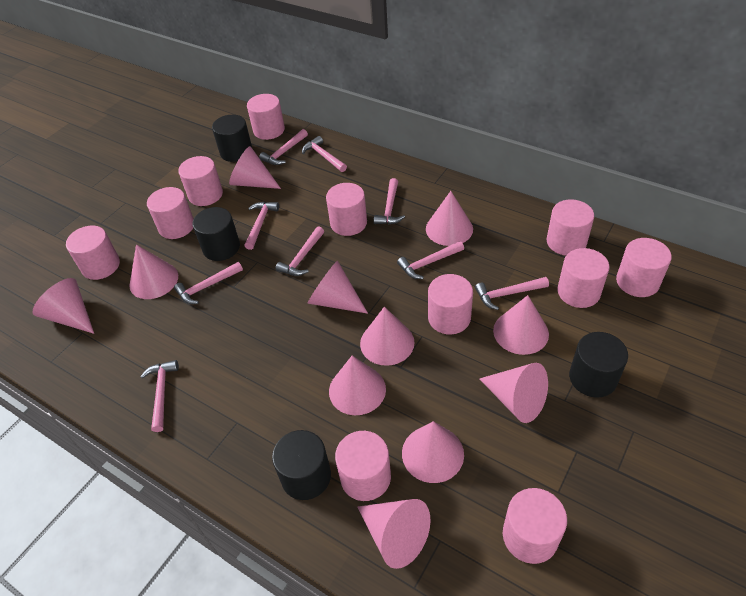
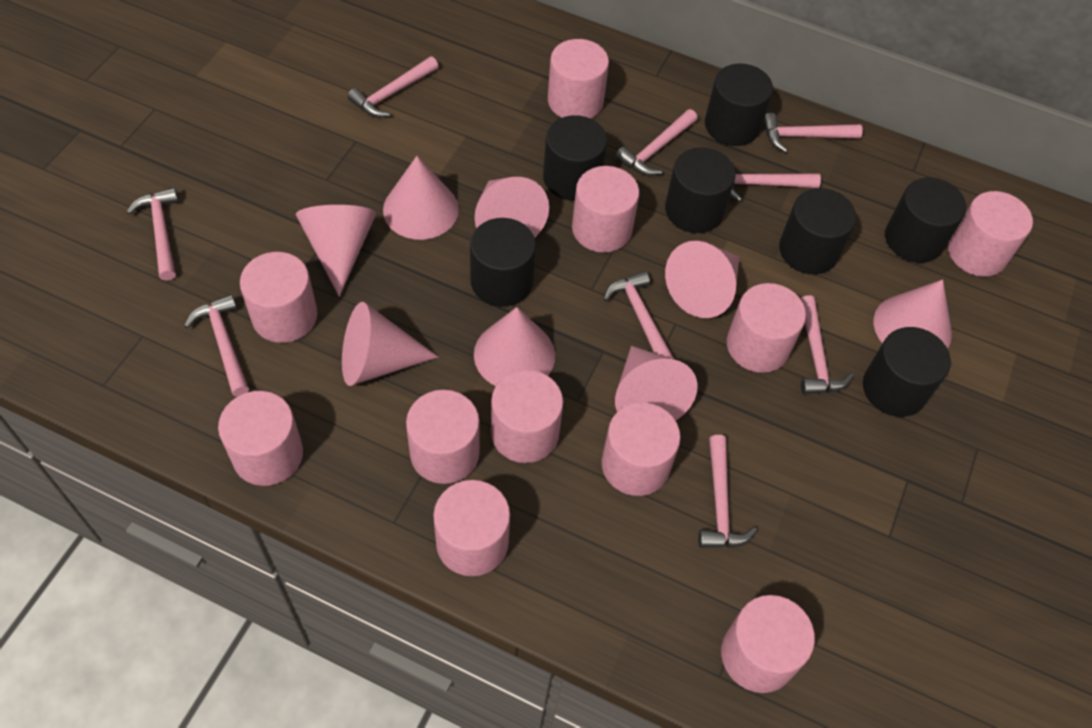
black cylinder: [193,207,240,261] [212,115,252,162] [272,430,331,500] [569,332,628,398] = 4 -> [470,218,536,307] [543,115,607,201] [665,147,736,233] [705,64,773,146] [779,188,857,275] [863,327,951,417] [885,178,966,263] = 7
pink cone: [33,278,94,334] [129,244,178,299] [229,146,281,189] [308,261,368,314] [329,356,386,415] [357,499,430,569] [360,307,415,366] [402,421,464,483] [426,191,473,246] [479,363,548,423] [493,295,549,355] = 11 -> [296,205,376,297] [342,302,438,386] [383,156,459,240] [474,177,549,238] [474,307,555,386] [615,346,698,421] [665,241,739,318] [874,280,952,349] = 8

